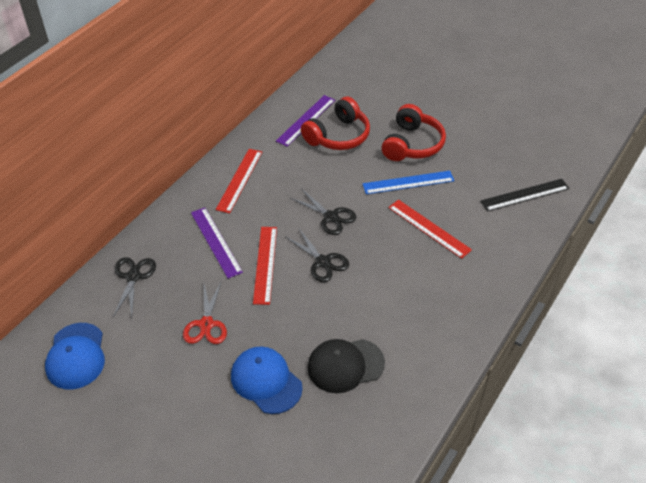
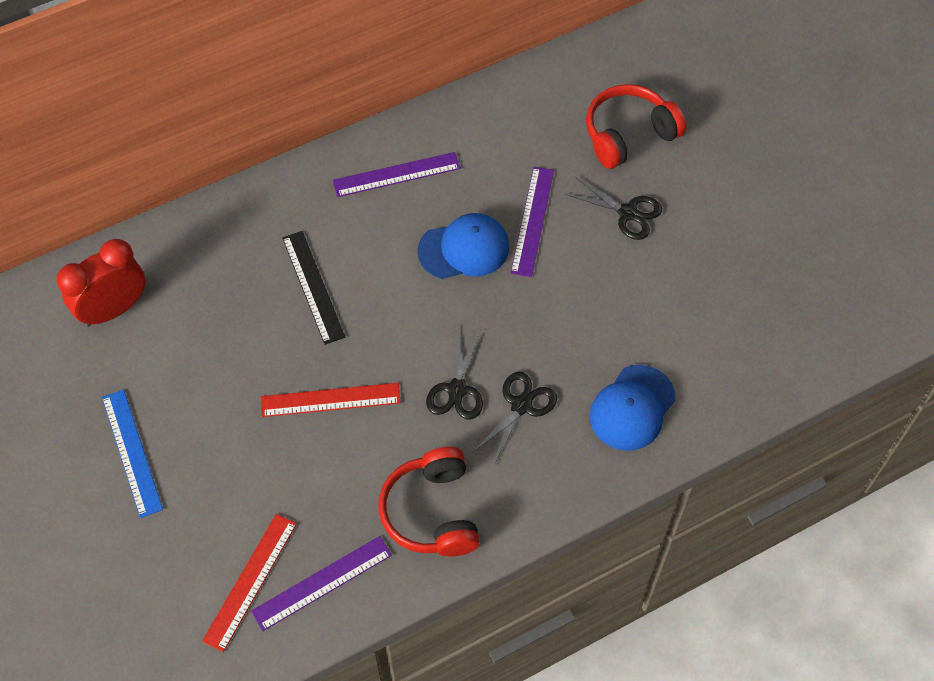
black cap: [308,339,385,393] = 1 -> none = 0
purple ruler: [191,208,243,279] [276,95,335,147] = 2 -> [251,536,392,631] [333,152,461,197] [511,167,554,277] = 3
red clock: none = 0 -> [56,239,146,327] = 1
red ruler: [216,149,262,213] [253,227,277,305] [388,199,472,259] = 3 -> [202,514,297,652] [261,383,401,417] = 2
red scissors: [183,281,227,344] = 1 -> none = 0

